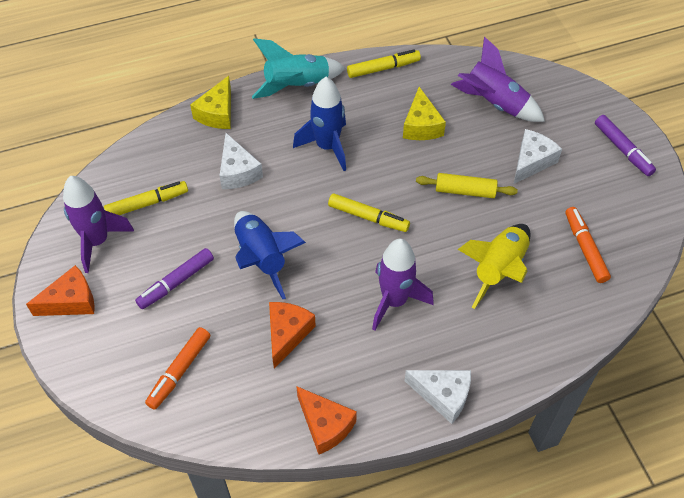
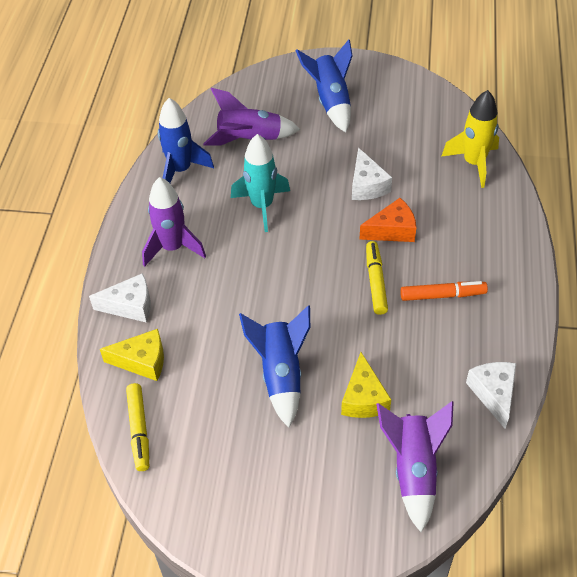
blue rocket: [234,211,306,299] [293,77,346,171] = 2 -> [158,98,214,183] [239,305,310,427] [296,40,353,132] = 3
orange cheese: [26,265,95,316] [269,302,316,369] [296,386,357,455] = 3 -> [359,198,416,242] = 1
orange marker: [145,327,210,410] [565,207,611,283] = 2 -> [400,281,488,301] = 1
purple marker: [135,248,214,309] [595,115,656,176] = 2 -> none = 0
yellow marker: [104,181,188,215] [328,193,410,232] [347,49,421,78] = 3 -> [126,383,149,471] [366,241,388,315] = 2
yellow rolling pin: [416,173,518,198] = 1 -> none = 0

